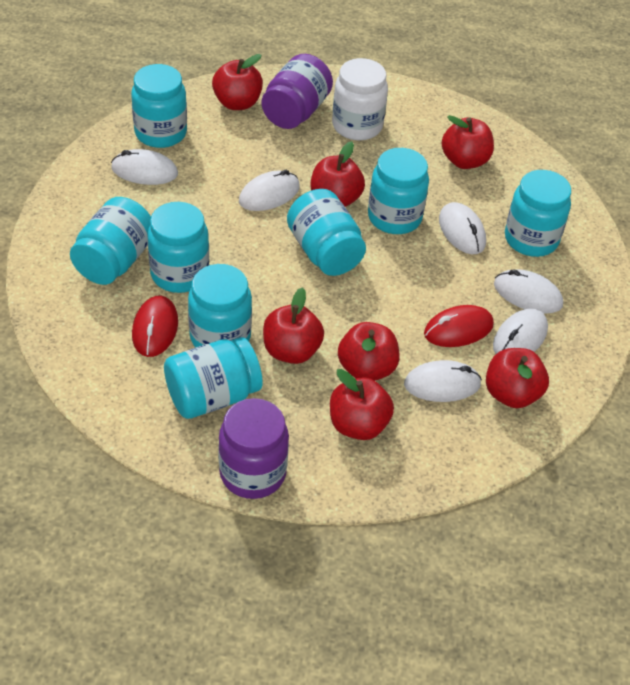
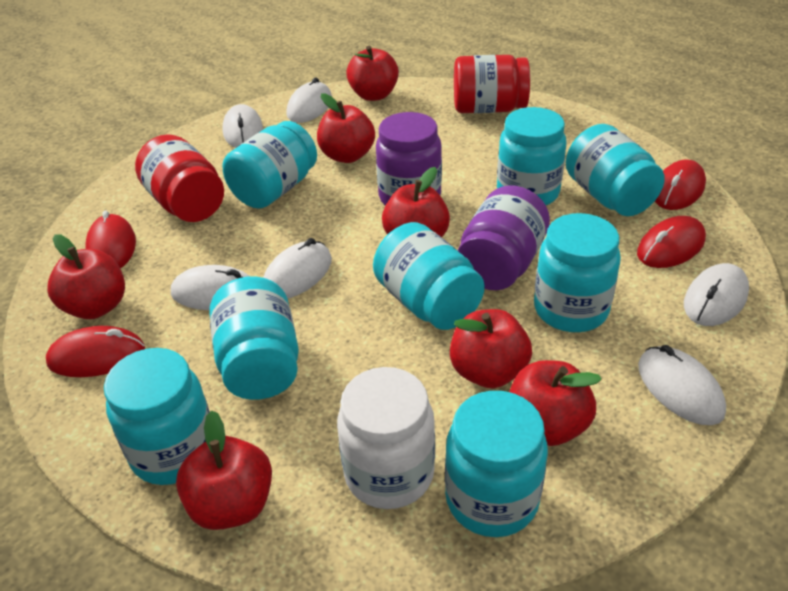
red jar: none = 0 -> [135,134,224,222] [454,55,530,113] = 2
red mouse: [132,295,178,357] [424,305,494,347] = 2 -> [46,326,145,377] [85,210,136,268] [637,216,706,268] [655,160,706,210] = 4

